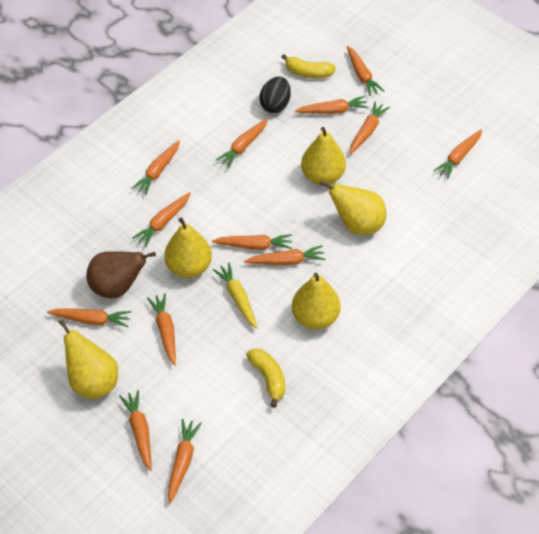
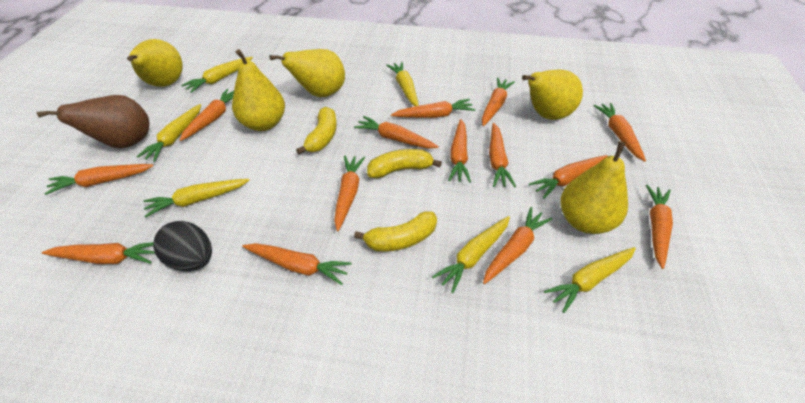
orange carrot: [47,308,131,327] [119,390,152,471] [131,140,180,195] [132,192,191,247] [147,293,176,366] [168,419,202,504] [212,234,292,250] [216,118,268,168] [244,245,326,265] [295,96,369,114] [347,46,384,96] [350,101,390,154] [433,129,482,179] = 13 -> [42,242,155,264] [44,164,154,195] [180,89,234,141] [242,243,352,285] [334,155,365,231] [354,116,439,148] [391,99,475,118] [448,119,471,183] [482,78,515,126] [483,207,552,284] [489,123,516,187] [529,155,608,199] [593,103,646,162] [646,185,673,269] = 14
yellow banana: [246,348,285,408] [282,54,336,78] = 2 -> [296,107,337,155] [354,211,437,252] [367,149,442,179] = 3
yellow carrot: [213,263,258,329] = 1 -> [137,104,201,162] [144,179,250,218] [181,57,253,93] [386,62,419,106] [432,216,510,293] [544,247,636,313] = 6

